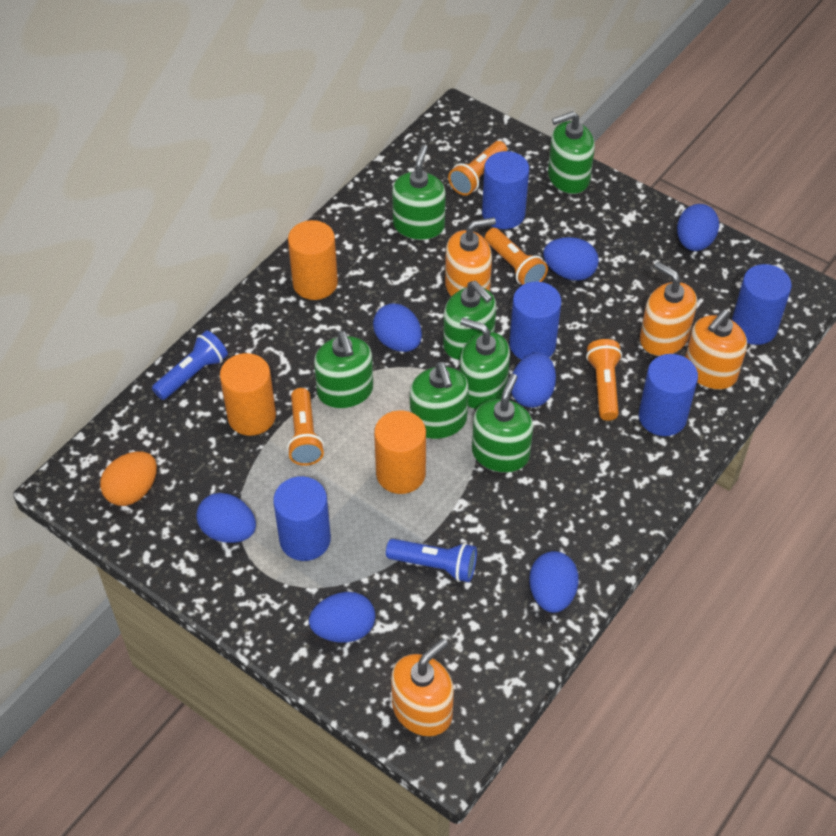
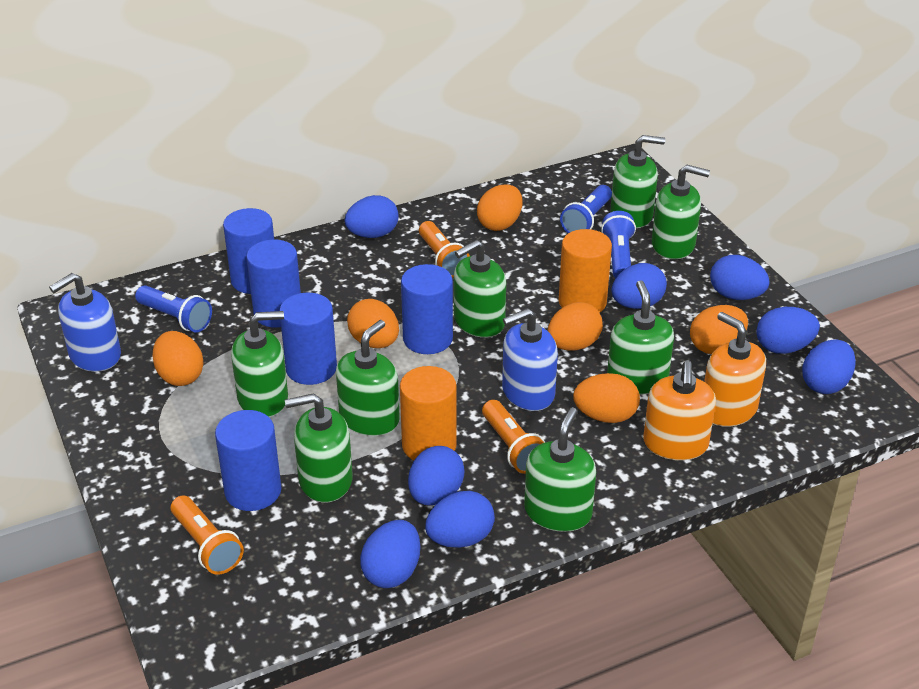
blue egg: [196,493,256,543] [309,592,375,643] [373,303,422,352] [511,352,556,408] [529,551,579,613] [543,237,599,281] [677,204,719,251] = 7 -> [345,195,399,238] [360,520,420,588] [408,446,464,505] [425,491,495,548] [612,263,667,309] [710,255,770,300] [757,307,820,354] [802,339,856,394] = 8
blue flashlight: [152,330,228,400] [386,539,477,582] = 2 -> [135,285,212,332] [560,185,612,233] [601,211,636,278] = 3
blue soap dispenser: none = 0 -> [49,273,121,372] [502,308,558,411] = 2
green soap dispenser: [314,331,373,409] [392,145,446,240] [410,362,469,439] [443,281,496,360] [460,318,510,409] [472,374,533,473] [548,111,595,194] = 7 -> [231,311,288,417] [285,393,352,502] [336,320,400,436] [454,240,506,338] [524,407,596,532] [607,280,674,395] [611,135,665,228] [652,165,710,259] = 8
orange cylinder: [220,353,276,436] [288,220,338,300] [374,410,426,494] = 3 -> [400,366,457,460] [559,229,612,313] = 2
orange egg: [100,451,157,506] = 1 -> [152,331,204,386] [347,299,399,348] [477,184,522,231] [548,302,603,351] [573,373,640,423] [690,305,748,354] = 6
orange flashlight: [287,388,324,466] [448,141,507,196] [485,228,548,285] [586,339,622,421] = 4 -> [171,496,244,574] [419,221,470,278] [482,400,545,474] = 3
orange soap dispenser: [391,638,454,736] [445,218,496,297] [640,262,697,356] [685,310,747,390] = 4 -> [643,361,716,460] [704,312,766,427] = 2

